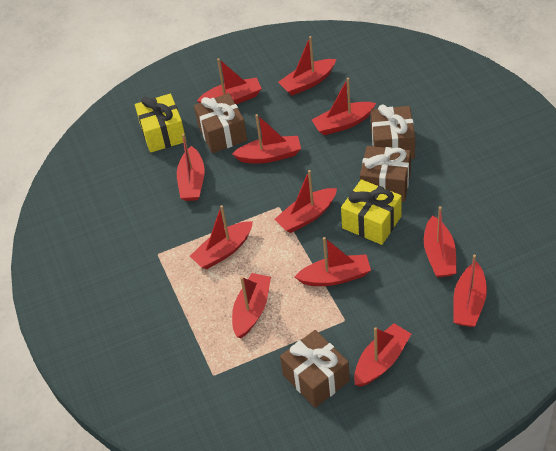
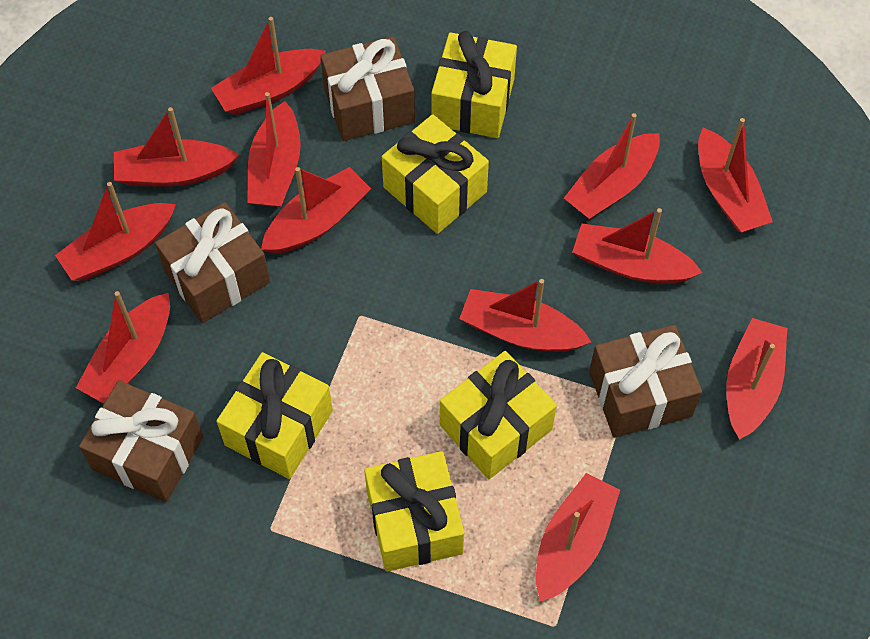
yellow gift: [135,93,186,153] [341,179,402,245] = 2 -> [216,352,333,479] [364,451,464,572] [382,114,489,234] [432,31,517,138] [440,351,557,479] = 5

